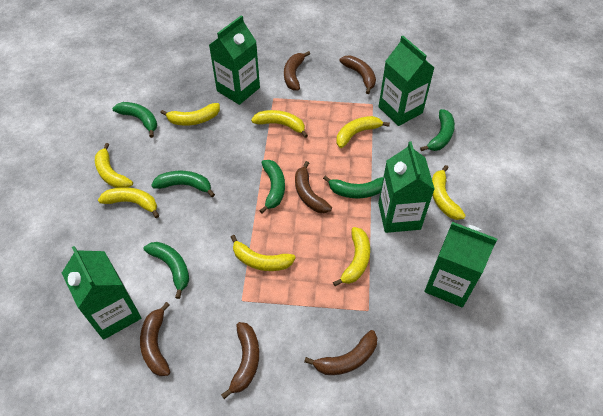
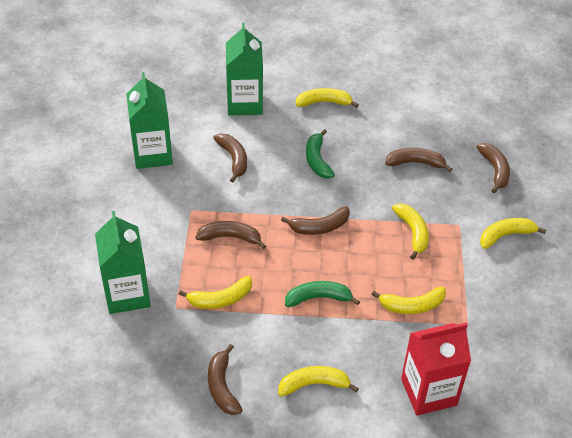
green banana: [112,102,157,138] [144,242,189,299] [151,171,215,197] [259,160,285,213] [323,175,383,198] [420,109,455,151] = 6 -> [285,281,360,307] [306,129,335,179] = 2
green carton: [62,246,141,340] [209,15,260,105] [378,36,435,126] [378,141,435,233] [425,222,497,307] = 5 -> [95,211,151,314] [126,72,173,169] [226,23,263,115] = 3
red carton: none = 0 -> [401,322,471,416] = 1
yellow banana: [95,143,133,188] [98,187,159,218] [161,103,220,126] [231,235,296,271] [251,110,308,138] [333,227,370,286] [337,116,390,148] [432,165,466,220] = 8 -> [179,276,252,309] [278,366,359,397] [296,88,359,108] [371,287,446,314] [392,204,429,260] [480,218,546,249] = 6

